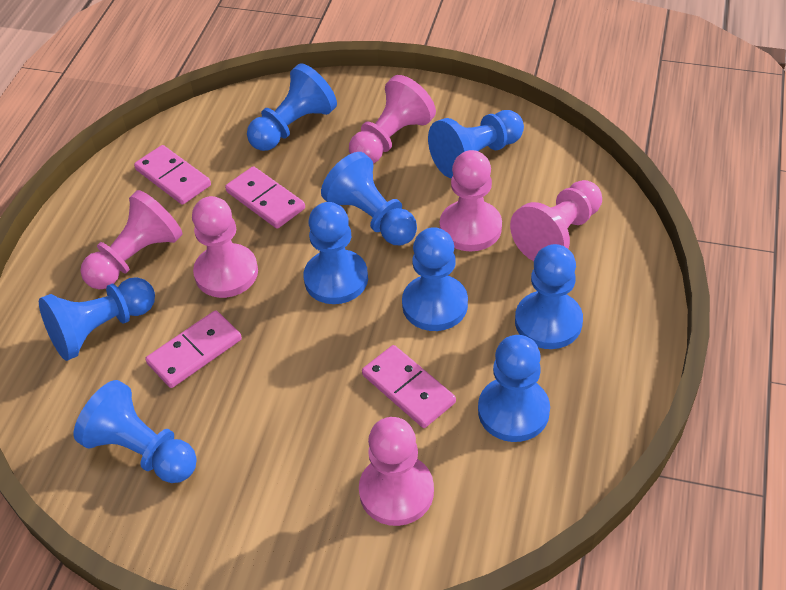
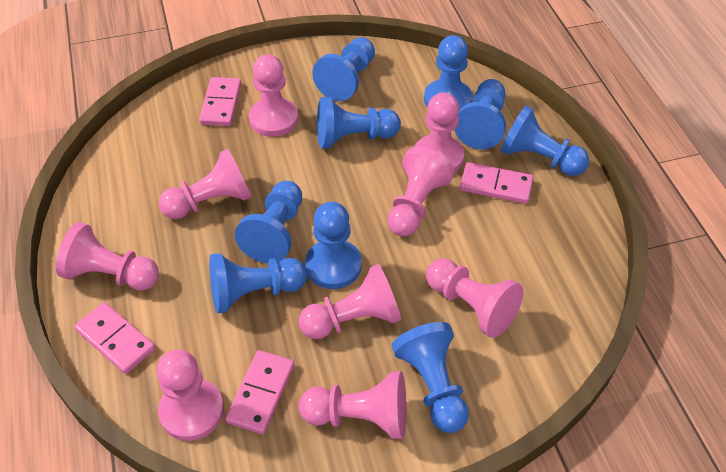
pink pawn: [80,190,182,290] [192,196,258,298] [349,75,436,164] [359,417,434,526] [440,150,502,251] [510,180,602,261] = 6 -> [56,222,159,290] [157,349,224,441] [159,149,251,219] [249,54,298,137] [298,264,401,339] [299,371,407,439] [387,147,455,236] [414,92,464,172] [426,258,523,338] = 9

